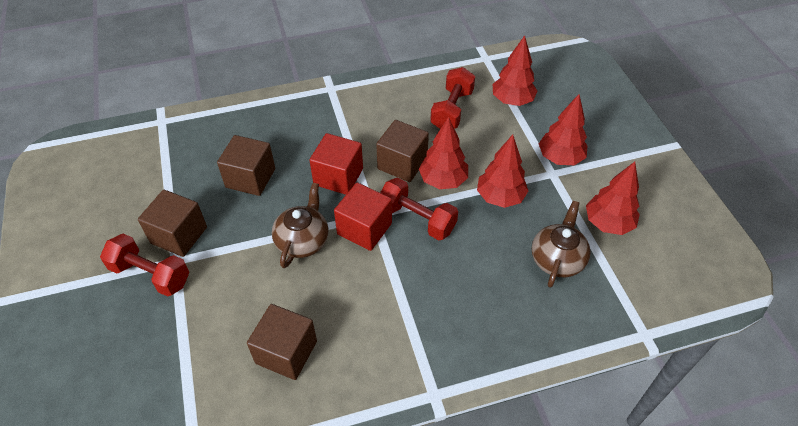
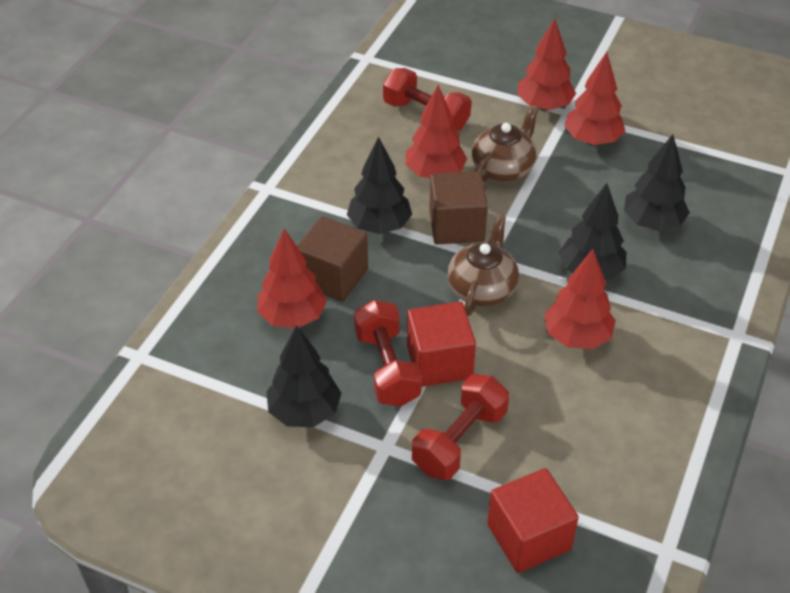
black tree: none = 0 -> [267,325,342,427] [347,137,412,234] [559,183,626,280] [624,134,690,231] = 4
brown cube: [138,190,207,257] [217,135,275,196] [247,304,317,380] [376,120,429,182] = 4 -> [297,216,368,302] [429,171,488,244] = 2

